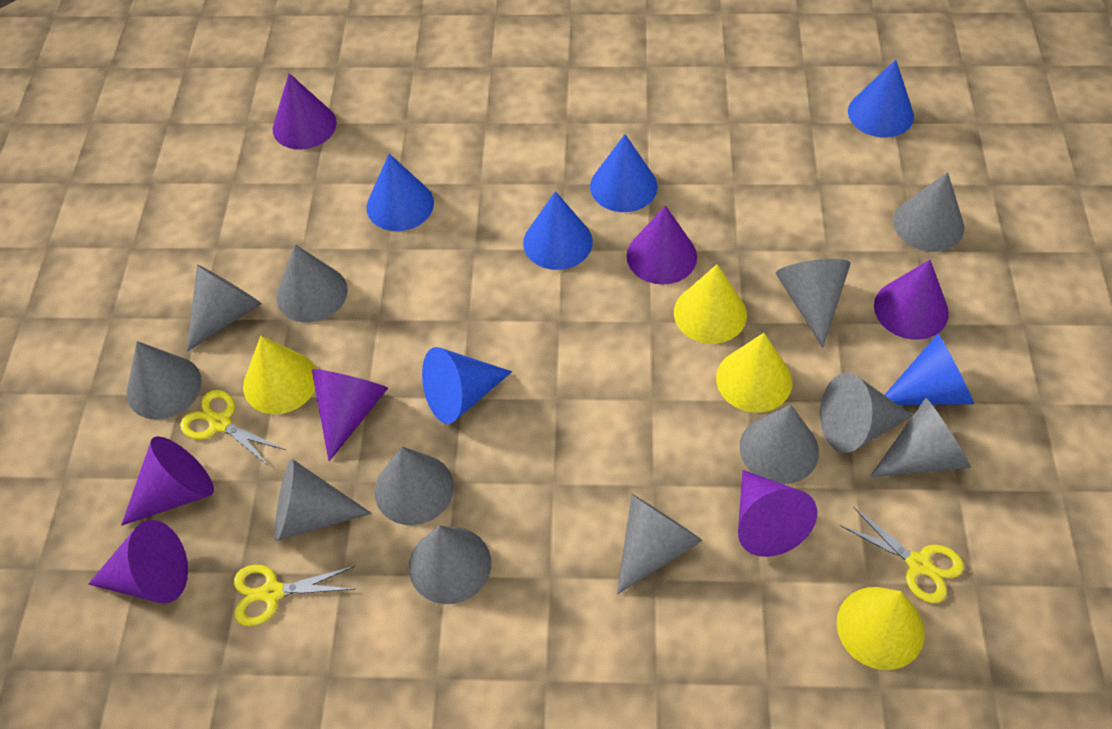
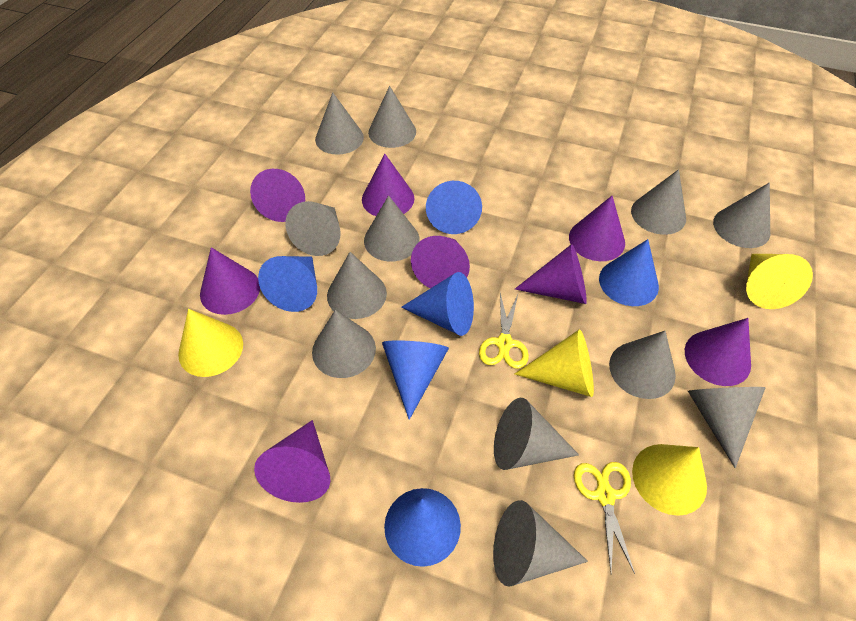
purple cone: [88,520,188,603] [121,436,214,526] [272,73,337,149] [312,369,388,461] [626,205,697,285] [738,470,817,557] [874,260,949,340] = 7 -> [200,247,260,315] [250,169,305,222] [254,420,331,503] [362,154,415,216] [411,236,470,288] [515,244,587,304] [569,196,625,261] [685,318,751,386] = 8
yellow scissors: [180,390,286,467] [234,565,355,626] [840,507,964,603] = 3 -> [479,293,529,369] [574,462,635,574] = 2

